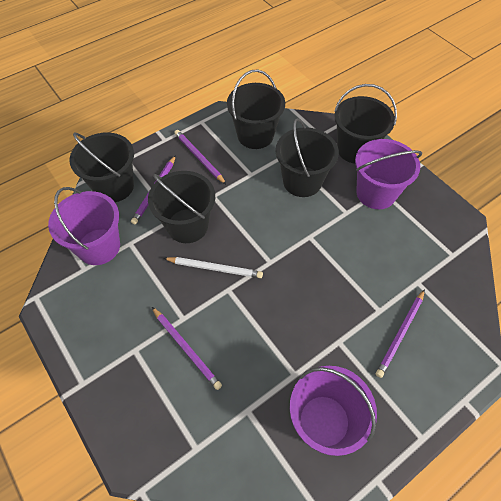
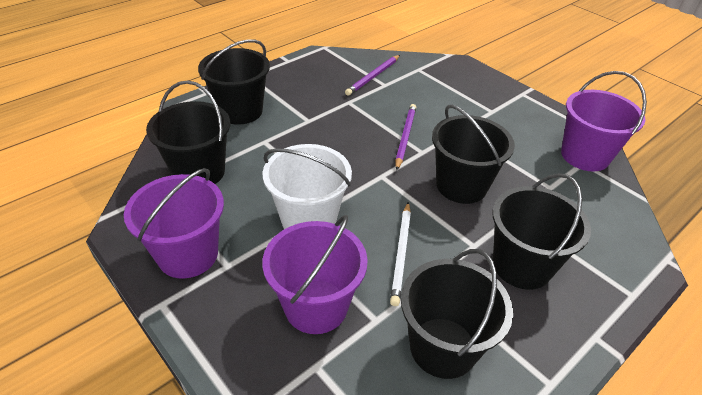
purple pencil: [131,155,176,224] [152,307,222,390] [174,130,226,184] [376,289,425,378] = 4 -> [345,55,400,96] [395,104,416,171] = 2
white bucket: none = 0 -> [263,144,352,229] = 1

